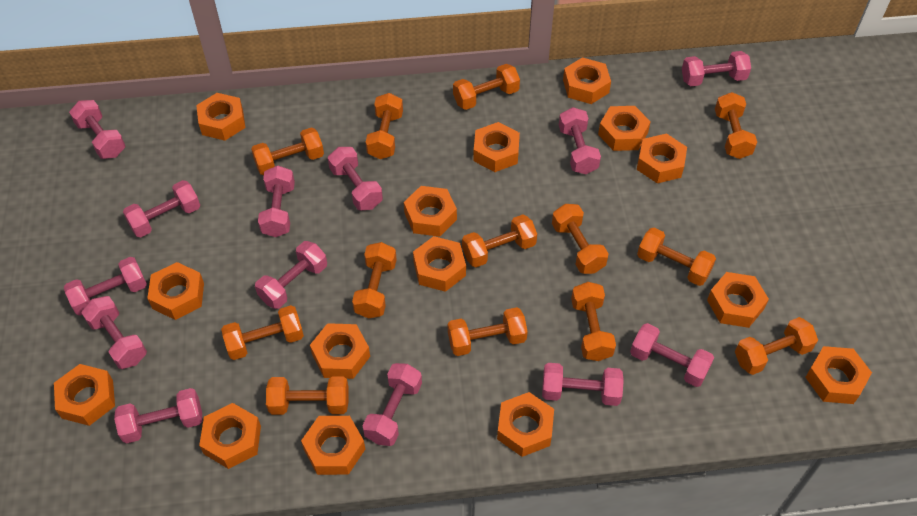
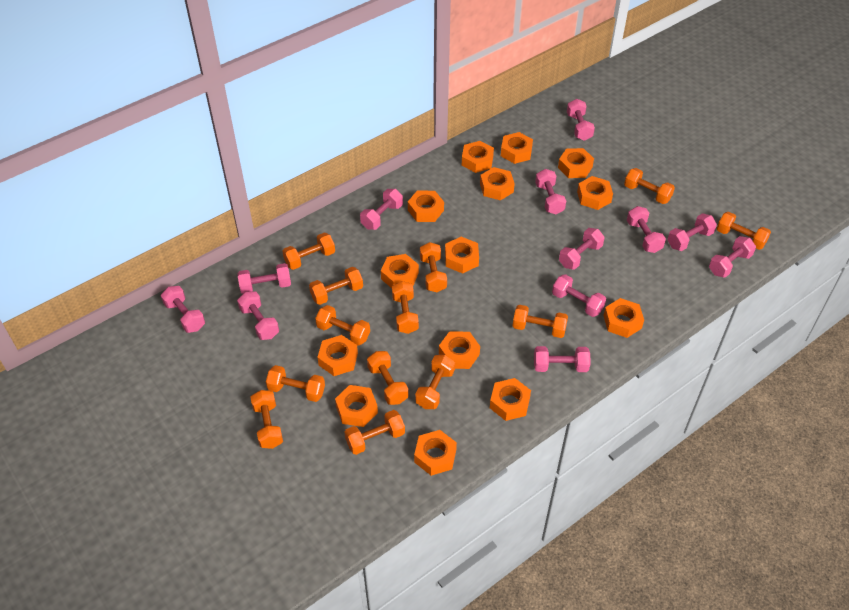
orange nut: [54,364,115,426] [147,262,204,320] [196,93,246,141] [199,403,261,469] [301,416,365,475] [310,323,370,379] [404,186,457,237] [413,236,466,292] [473,122,520,172] [497,392,554,457] [563,57,611,104] [598,106,651,151] [637,133,687,183] [707,272,769,328] [805,346,872,404] = 15 -> [317,335,358,376] [335,385,378,427] [381,254,419,288] [408,191,444,222] [414,430,457,476] [439,331,480,369] [445,237,479,273] [462,141,494,173] [480,167,515,200] [490,378,531,421] [501,132,533,164] [558,148,594,178] [577,176,613,210] [603,298,644,338] = 14
pink dumbbell: [64,257,147,316] [69,100,125,159] [81,296,147,369] [114,388,202,444] [123,180,200,237] [255,241,327,309] [258,166,295,237] [328,147,383,210] [362,363,422,446] [542,363,624,406] [559,107,601,174] [630,323,714,387] [682,51,751,86] = 13 -> [161,286,205,333] [237,291,279,340] [238,263,291,294] [360,189,403,230] [534,346,590,372] [535,169,566,214] [552,274,606,317] [559,228,605,270] [567,99,595,141] [627,206,666,253] [667,213,717,251] [709,236,756,278] = 12

